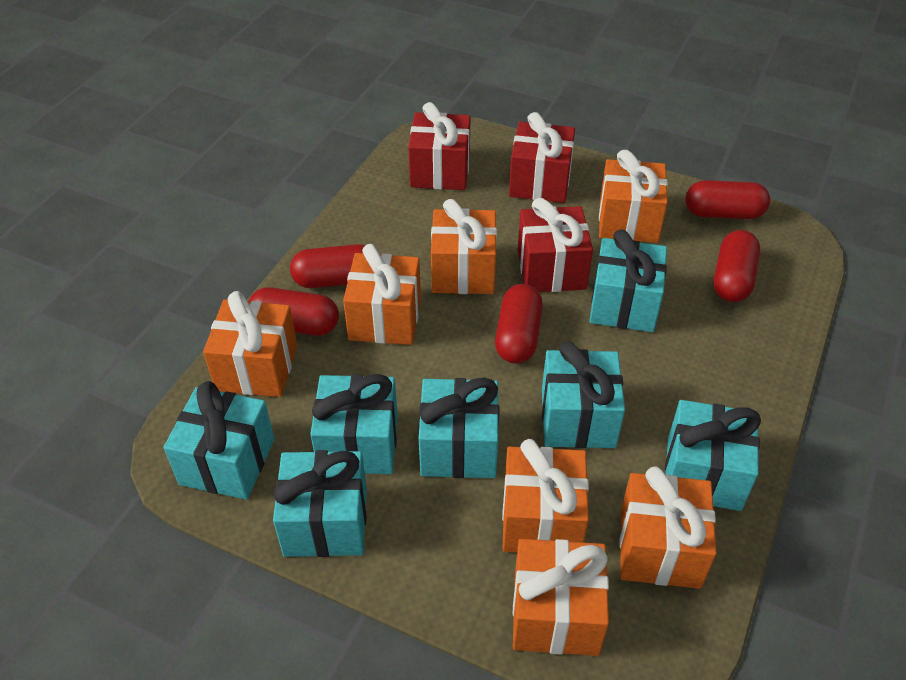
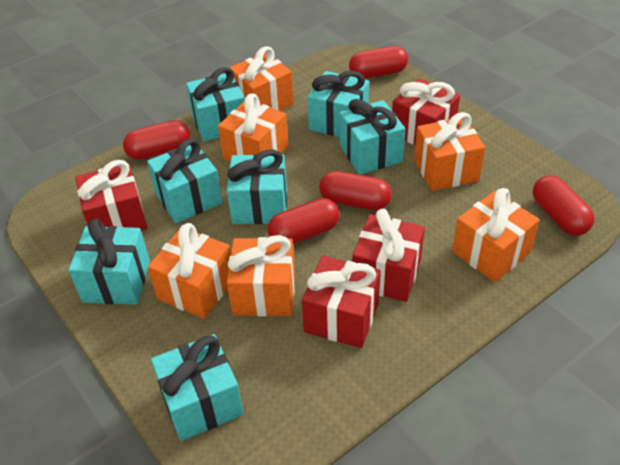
orange gift: [203,291,297,397] [343,244,421,345] [431,199,497,294] [502,439,589,552] [513,539,609,656] [599,150,668,243] [619,466,717,589] = 7 -> [148,223,231,319] [218,93,288,162] [227,235,295,316] [229,46,294,111] [414,112,485,191] [452,188,540,282] = 6
red gift: [408,102,470,190] [509,112,575,203] [518,198,593,292] = 3 -> [75,160,147,231] [302,256,381,348] [352,209,425,302] [392,78,460,145] = 4

